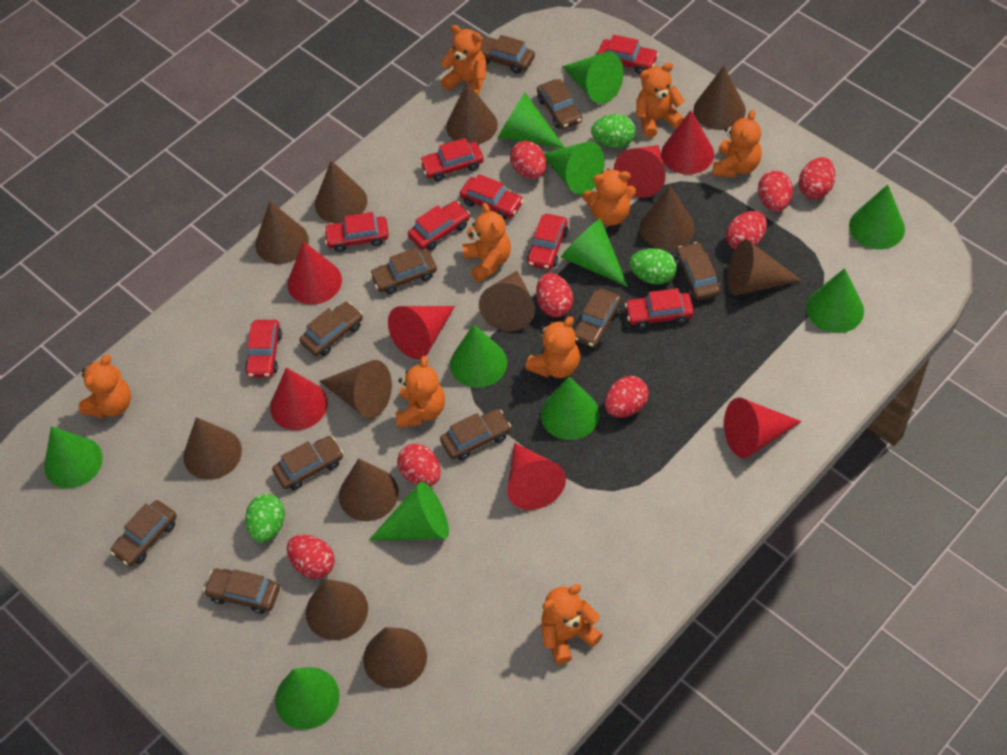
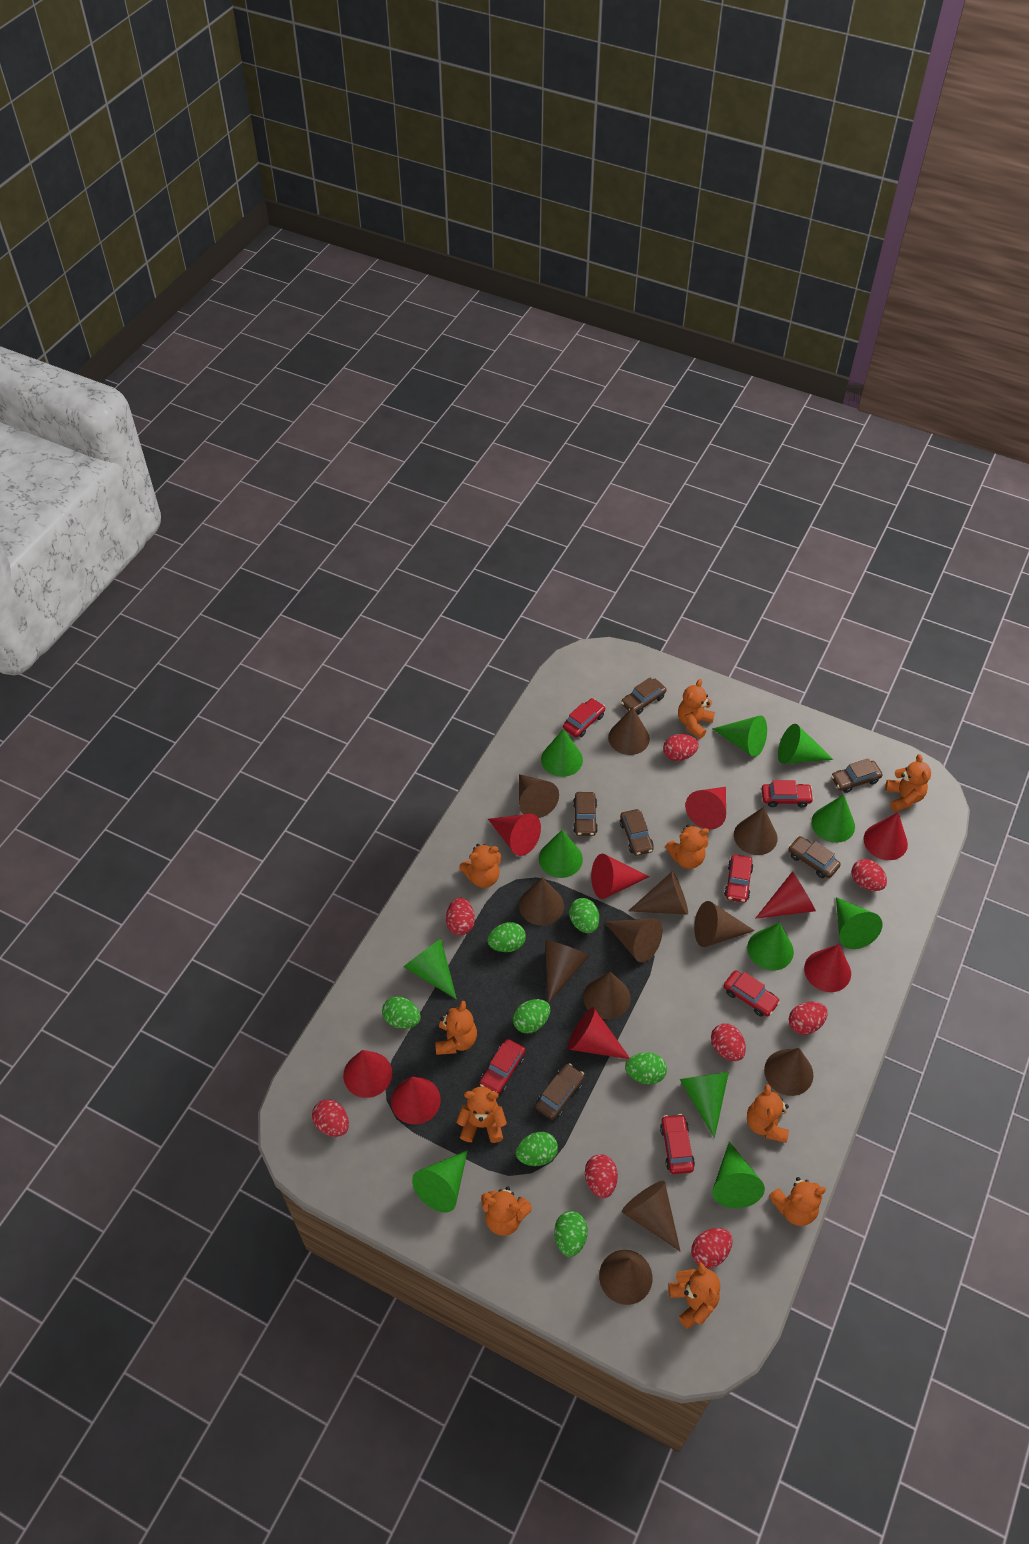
brown car: [110,500,177,566] [203,569,280,614] [272,436,343,490] [299,302,363,356] [370,247,437,294] [440,409,511,461] [480,35,535,74] [537,79,582,129] [574,288,622,348] [676,242,720,300] = 10 -> [535,1063,584,1120] [573,792,598,836] [620,809,654,856] [621,678,666,715] [788,836,841,878] [831,758,883,793] = 6
green egg: [245,494,285,542] [591,114,636,148] [629,248,677,284] = 3 -> [382,996,421,1029] [487,922,526,952] [513,999,550,1034] [516,1132,558,1166] [554,1211,588,1257] [569,898,599,933] [625,1052,667,1084] = 7
orange teddy bear: [79,354,131,418] [396,356,445,428] [440,25,486,96] [462,203,511,282] [525,316,580,378] [541,584,602,664] [583,169,636,225] [636,62,685,138] [713,110,762,177] = 9 -> [435,1001,477,1055] [457,1086,507,1143] [459,844,502,888] [481,1187,532,1236] [665,825,709,869] [668,1262,720,1329] [678,679,715,739] [747,1084,789,1143] [769,1177,826,1226] [885,754,931,812] = 10
red car: [245,320,282,378] [324,212,389,252] [408,201,470,250] [420,138,484,181] [460,174,524,220] [527,214,568,270] [597,35,659,74] [625,288,694,329] = 8 -> [480,1039,526,1094] [563,698,605,737] [660,1114,695,1174] [724,854,754,903] [724,971,780,1017] [762,780,814,807] = 6
red cone: [270,367,328,430] [287,241,342,305] [388,306,455,359] [507,442,566,510] [614,145,666,198] [661,110,714,174] [724,398,802,458] = 7 -> [343,1050,392,1098] [391,1077,440,1124] [488,814,541,856] [568,1007,630,1059] [591,854,650,899] [685,787,726,829] [755,871,816,919] [804,944,851,992] [864,812,908,860] = 9

